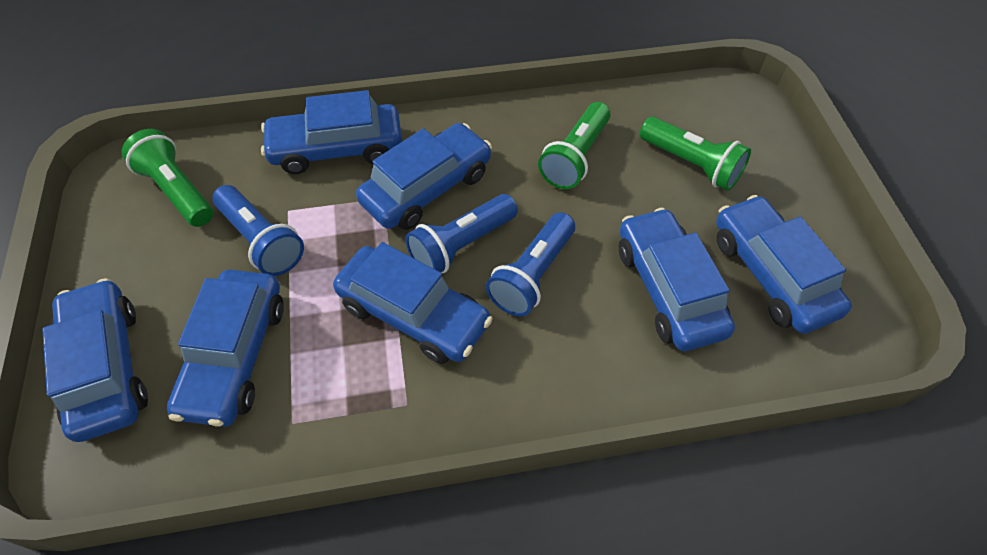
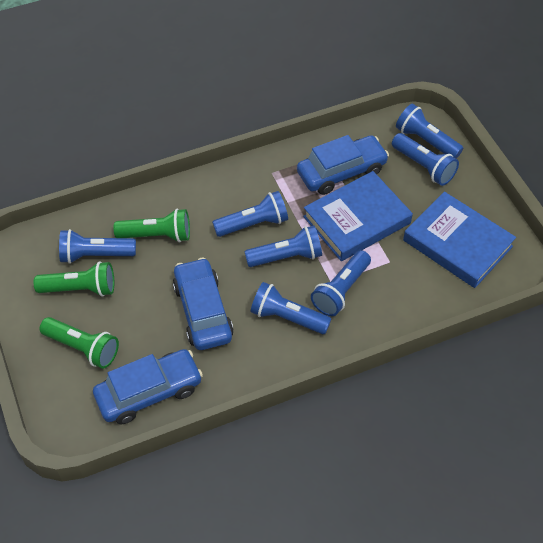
blue book: none = 0 -> [303,171,413,261] [403,192,516,288] = 2
blue car: [42,278,148,442] [167,270,284,427] [261,90,402,174] [333,242,493,364] [356,123,492,230] [619,208,735,351] [716,195,852,334] = 7 -> [93,349,203,424] [173,258,234,350] [297,135,389,195] = 3
blue flashlight: [212,185,304,276] [405,194,518,273] [486,212,575,317] = 3 -> [59,229,136,264] [212,191,288,237] [244,226,322,267] [250,282,331,334] [311,250,371,316] [392,133,459,186] [396,104,463,159] = 7

